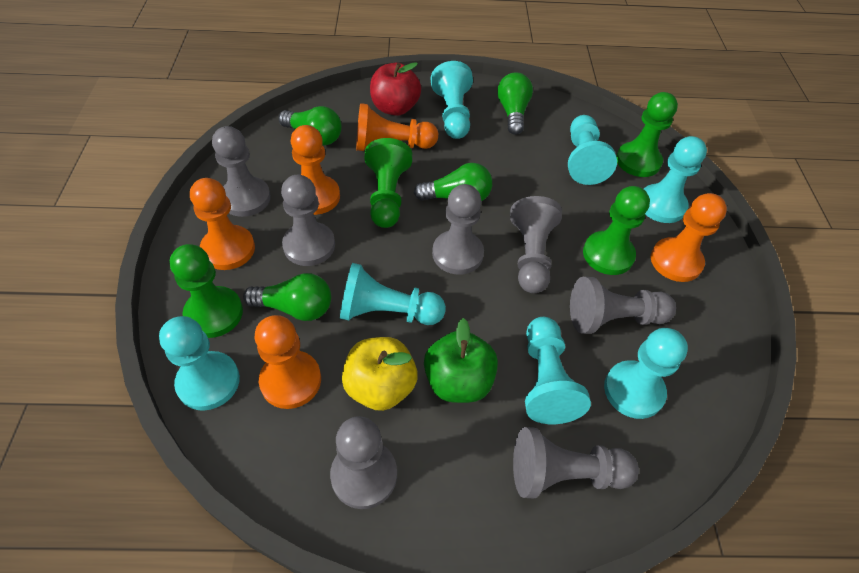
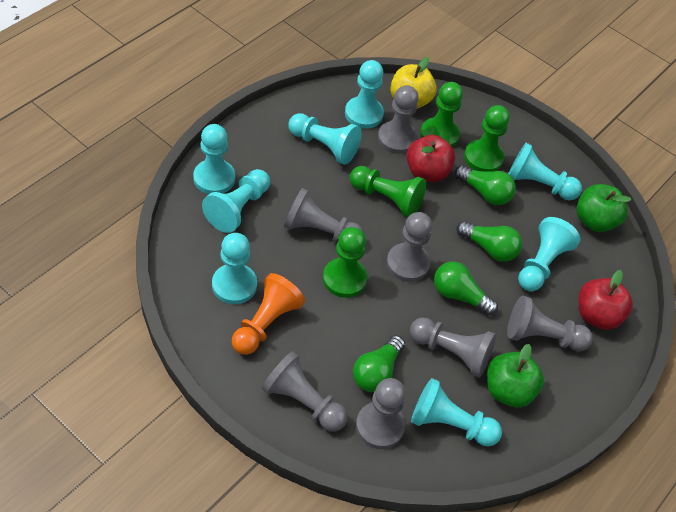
green apple: [424,318,498,403] = 1 -> [487,344,544,408] [576,184,632,232] = 2
orange pawn: [190,178,255,270] [255,315,321,409] [291,125,340,215] [356,103,438,151] [651,193,727,282] = 5 -> [232,273,305,355] = 1
red apple: [370,62,421,116] = 1 -> [406,135,455,182] [579,270,633,330] = 2
turquoise pawn: [159,316,240,411] [340,263,446,325] [431,61,473,139] [525,317,591,424] [568,115,617,185] [604,328,688,419] [644,136,707,223] = 7 -> [193,124,235,194] [202,169,270,233] [212,233,257,304] [288,113,361,165] [345,60,384,129] [411,378,502,447] [508,143,582,200] [518,217,580,291] = 8

